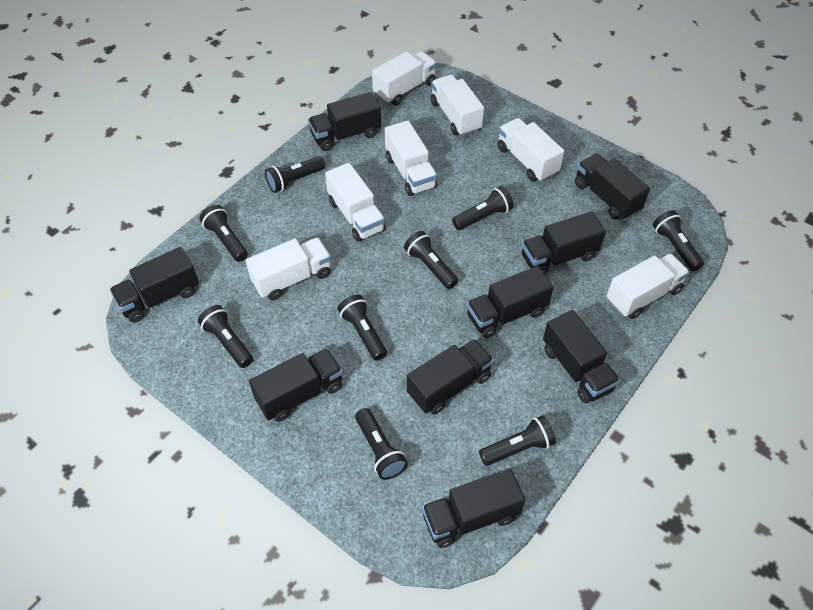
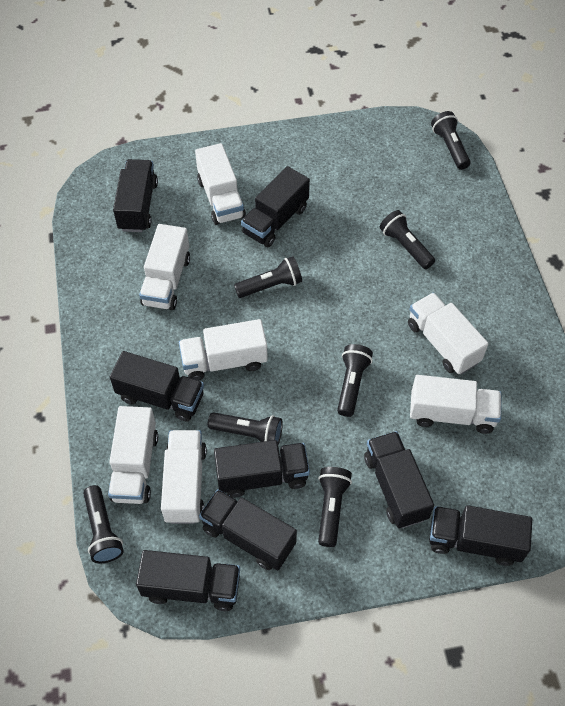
black flashlight: [198,305,253,368] [200,205,248,262] [265,156,325,193] [338,295,387,361] [355,408,408,480] [404,231,458,289] [452,186,514,230] [479,415,556,466] [653,210,704,271] = 9 -> [83,485,124,563] [208,412,283,445] [234,256,302,298] [318,467,352,547] [337,344,373,417] [380,210,435,269] [431,111,470,170] = 7
black truck: [110,247,199,323] [249,348,343,422] [308,92,381,151] [407,339,494,414] [422,469,525,548] [466,266,554,338] [521,211,606,275] [543,310,620,403] [575,153,650,220] = 9 -> [110,351,204,422] [113,159,158,232] [136,550,240,611] [199,489,297,570] [214,440,310,498] [241,166,310,247] [364,431,434,528] [429,505,532,566] = 8

